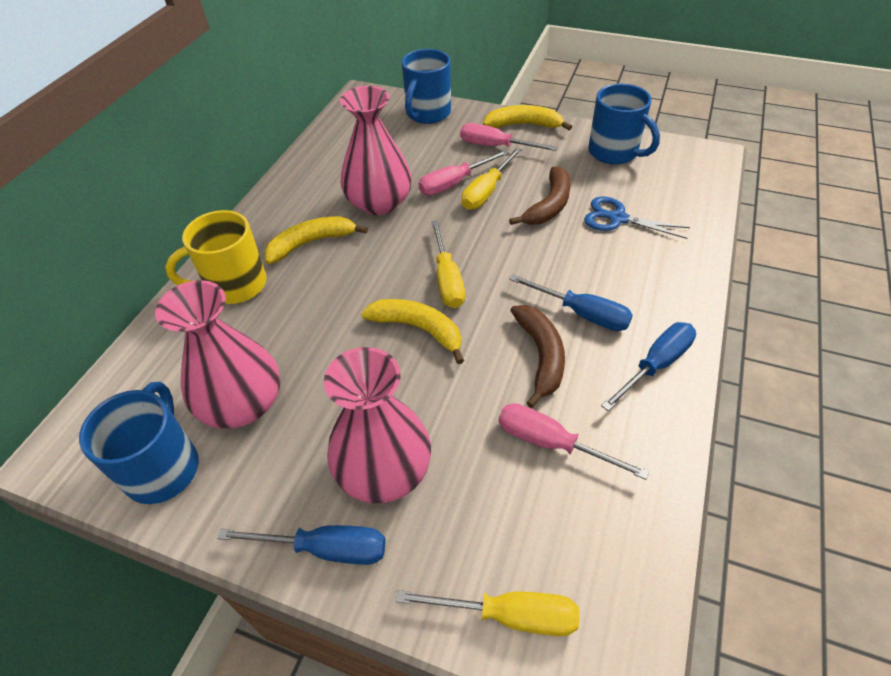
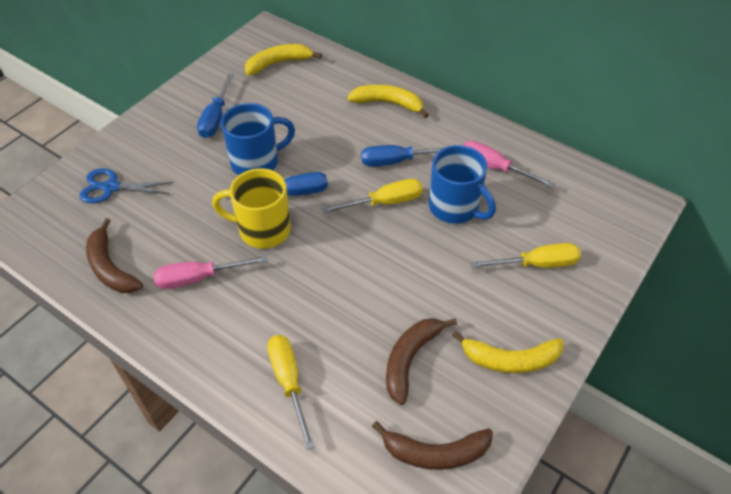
blue mug: [79,382,199,504] [402,49,451,124] [588,84,660,165] = 3 -> [221,103,295,175] [429,145,496,224] = 2
brown banana: [509,166,571,225] [510,305,565,408] = 2 -> [86,218,143,293] [372,421,493,470] [386,318,457,405] = 3
pink screwdriver: [418,150,509,196] [460,123,558,151] [499,403,649,480] = 3 -> [153,256,267,289] [463,141,555,188] = 2
pink vase: [155,280,280,428] [324,347,431,503] [340,86,412,215] = 3 -> none = 0

